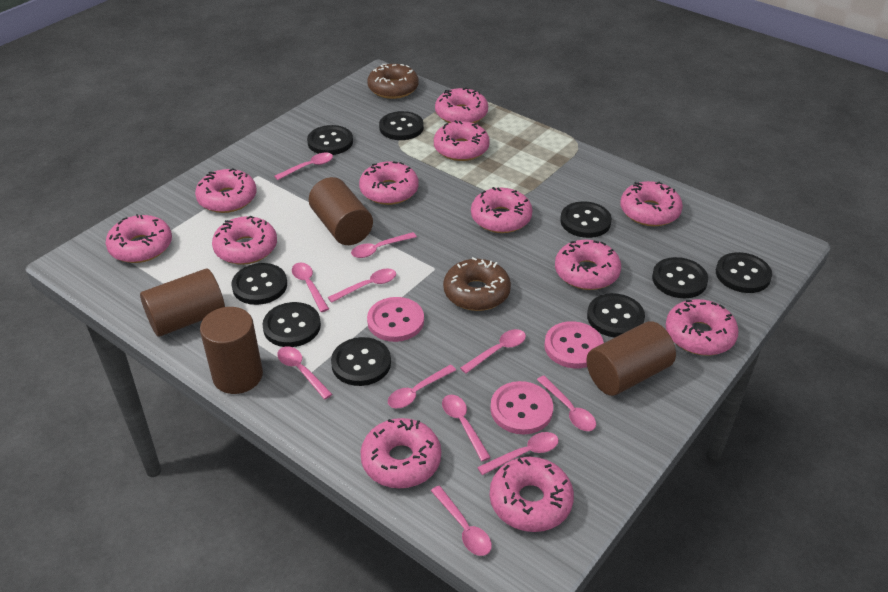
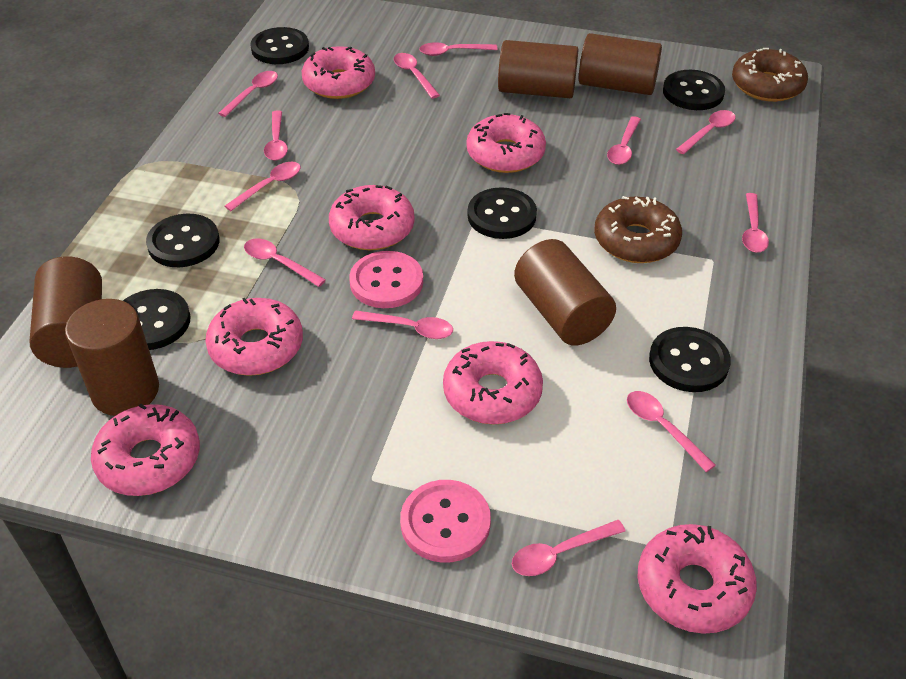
black button: [231,263,287,305] [262,302,321,347] [307,125,353,155] [331,337,391,386] [379,111,424,140] [560,201,612,238] [587,293,645,338] [652,257,708,298] [716,252,772,293] = 9 -> [123,289,191,350] [146,214,219,267] [250,27,309,64] [468,187,537,239] [649,327,731,392] [663,70,725,110] = 6
brown cylinder: [140,269,225,337] [200,307,263,394] [309,177,373,245] [587,321,676,396] = 4 -> [29,256,102,368] [65,299,159,416] [498,40,578,98] [514,239,616,346] [579,33,662,95] = 5
pink button: [367,297,424,342] [490,381,553,434] [544,321,604,369] = 3 -> [349,251,423,308] [400,480,491,563] = 2
pink donut: [106,214,172,263] [195,168,257,213] [212,215,277,265] [359,161,419,205] [361,418,441,488] [434,120,490,161] [435,87,488,123] [471,187,533,233] [490,457,574,532] [555,240,621,290] [620,181,683,226] [666,299,739,356] = 12 -> [91,404,200,496] [205,298,303,376] [302,46,375,99] [329,185,415,251] [443,341,543,425] [467,113,546,173] [638,524,757,634] = 7
pink spoon: [274,153,333,180] [277,346,332,399] [292,263,329,312] [328,268,396,303] [351,232,417,258] [388,365,456,408] [431,486,492,556] [442,395,491,461] [460,329,526,374] [477,432,559,475] [537,376,596,431] = 11 -> [218,71,278,117] [225,162,301,211] [244,239,326,287] [264,110,288,161] [352,310,453,339] [394,53,440,99] [419,42,497,56] [512,520,626,576] [607,116,641,165] [627,391,716,472] [676,110,736,154] [742,193,769,253] = 12

